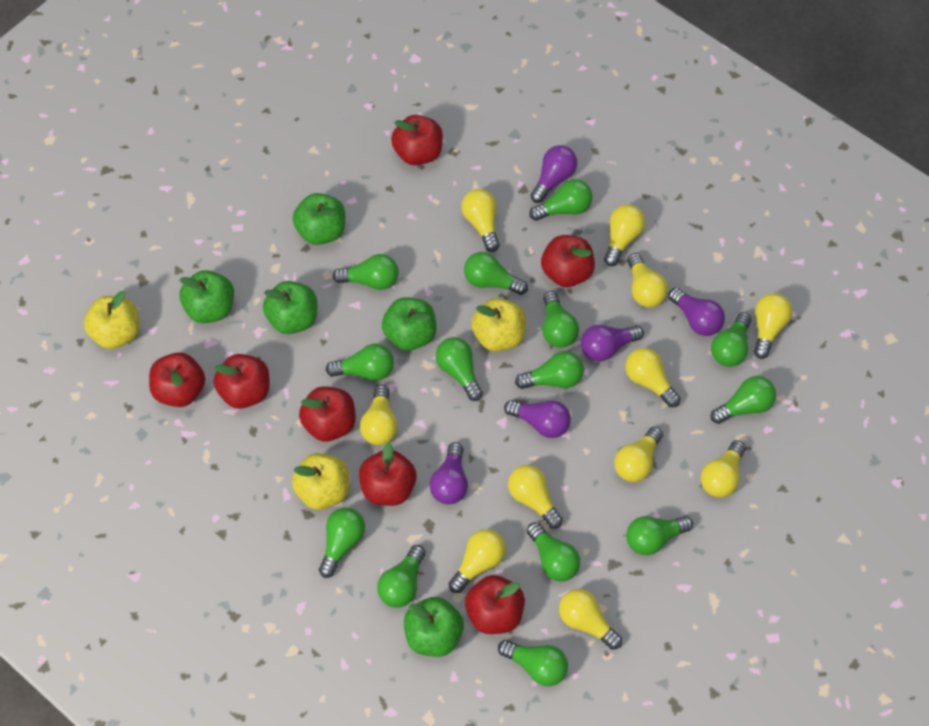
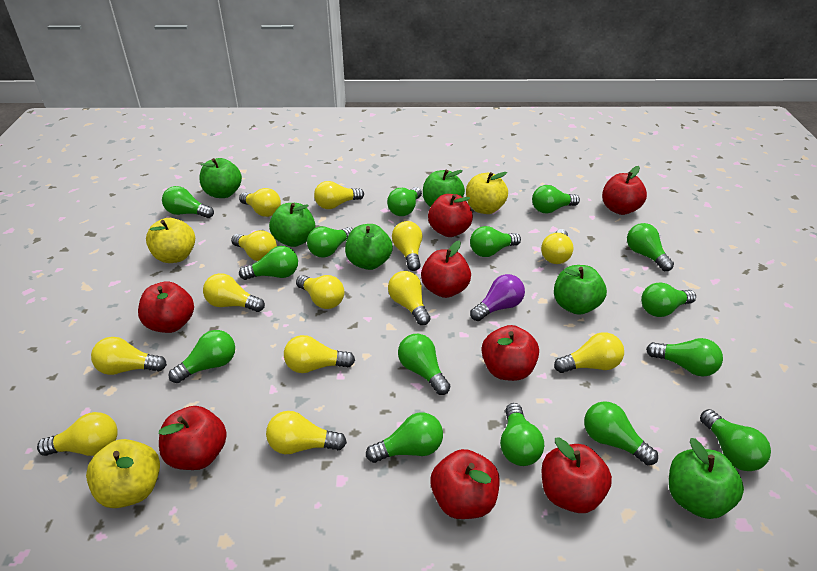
green apple: [179,270,234,323] [263,281,317,334] [292,193,345,245] [382,297,436,351] [404,597,464,657] = 5 -> [200,158,242,198] [269,203,315,247] [345,224,393,270] [423,170,465,207] [554,265,607,315] [669,438,744,519] = 6
green light bulb: [319,508,365,578] [326,344,394,381] [332,254,399,290] [377,545,426,608] [436,337,483,401] [464,252,528,295] [498,640,568,686] [515,351,584,389] [527,522,580,582] [529,179,593,221] [542,291,579,348] [626,516,693,555] [711,312,751,367] [711,376,776,424] = 14 -> [162,186,214,218] [169,330,235,383] [239,246,298,280] [307,227,353,258] [366,412,443,463] [387,187,422,216] [398,334,450,395] [470,226,521,257] [500,403,544,466] [532,185,580,213] [584,401,658,465] [627,223,674,271] [641,282,696,317] [646,338,723,377] [700,409,771,471] = 15
purple light bulb: [429,442,468,504] [504,400,571,438] [530,145,577,203] [581,325,644,361] [668,288,725,336] = 5 -> [470,274,525,321] = 1
red apple: [149,352,205,407] [214,354,269,409] [299,386,355,442] [359,442,416,506] [391,115,443,165] [465,575,525,634] [541,235,595,287] = 7 -> [138,281,194,333] [159,406,227,470] [421,241,471,298] [428,194,473,237] [431,449,500,519] [482,325,539,381] [542,437,612,513] [602,166,647,215] = 8
yellow light bulb: [360,385,398,445] [449,529,506,593] [461,189,500,252] [508,465,563,529] [559,589,622,650] [604,204,645,266] [614,426,663,482] [625,348,681,407] [627,253,668,308] [701,440,746,498] [754,293,792,359] = 11 -> [37,412,118,456] [91,337,167,375] [203,273,265,312] [231,230,277,261] [239,188,281,217] [266,411,347,454] [284,335,355,373] [296,275,344,309] [314,181,364,209] [388,271,431,325] [392,221,422,271] [541,229,573,264] [554,332,624,373] = 13

